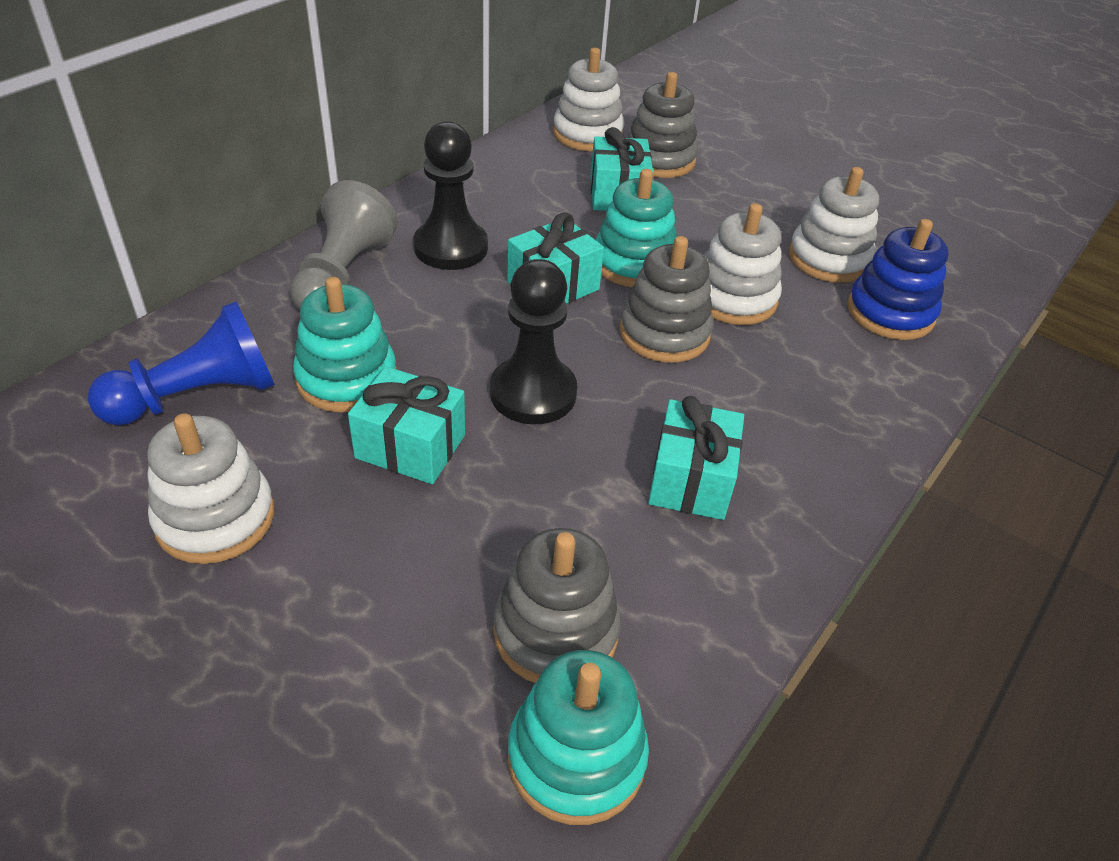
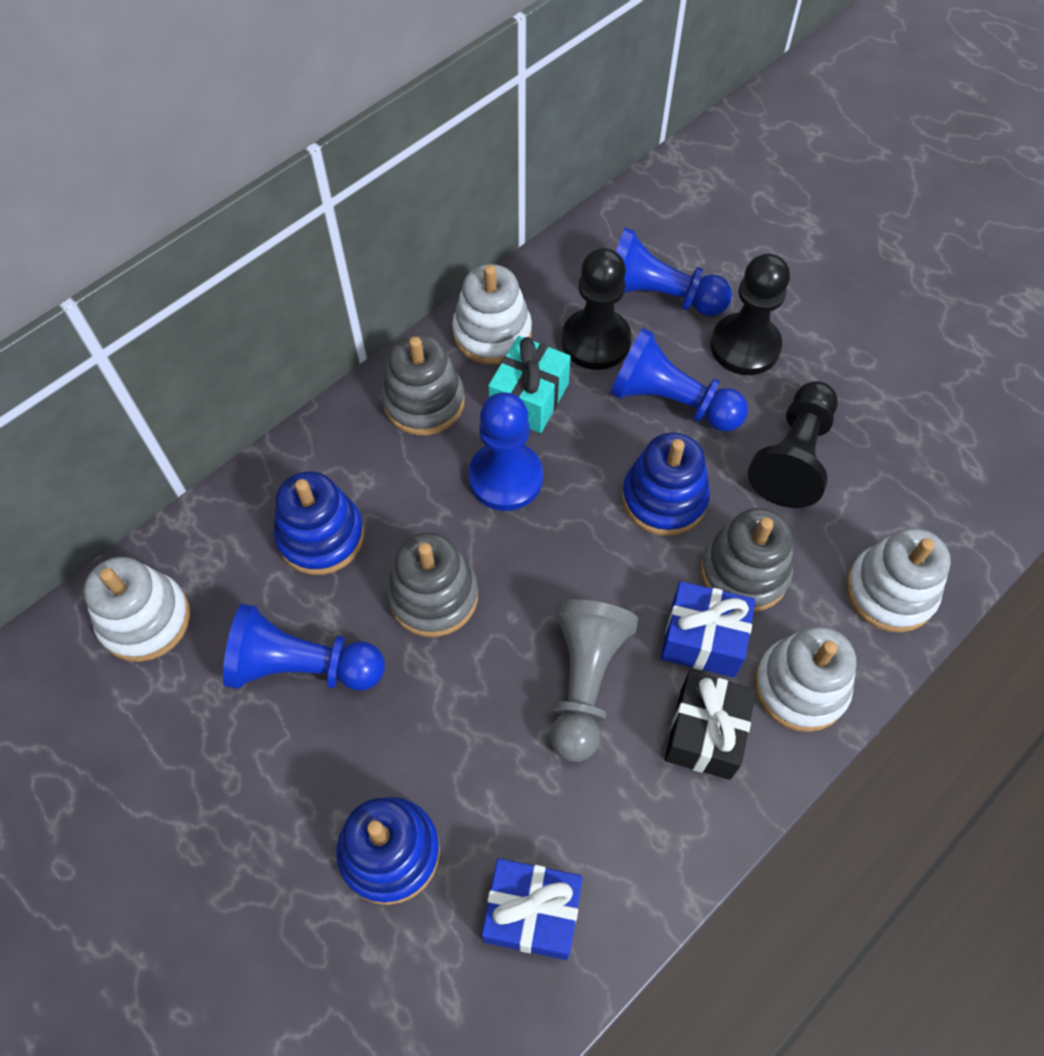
black gift: none = 0 -> [665,671,756,780] = 1
black pawn: [414,121,488,270] [490,259,577,424] = 2 -> [562,248,632,370] [711,254,790,375] [748,381,838,508] = 3
blue gift: none = 0 -> [482,858,583,960] [661,581,756,677] = 2
blue pawn: [88,301,275,425] = 1 -> [223,604,385,691] [468,392,543,511] [610,328,748,432] [616,228,732,316] = 4
blue stacking toy: [847,219,949,340] = 1 -> [274,471,365,575] [336,797,440,905] [622,432,710,536] = 3
turquoise gift: [348,366,465,484] [507,212,604,304] [590,127,653,211] [648,396,744,520] = 4 -> [488,335,571,433] = 1
turquoise stacking toy: [293,277,396,412] [508,650,649,825] [596,169,677,287] = 3 -> none = 0

